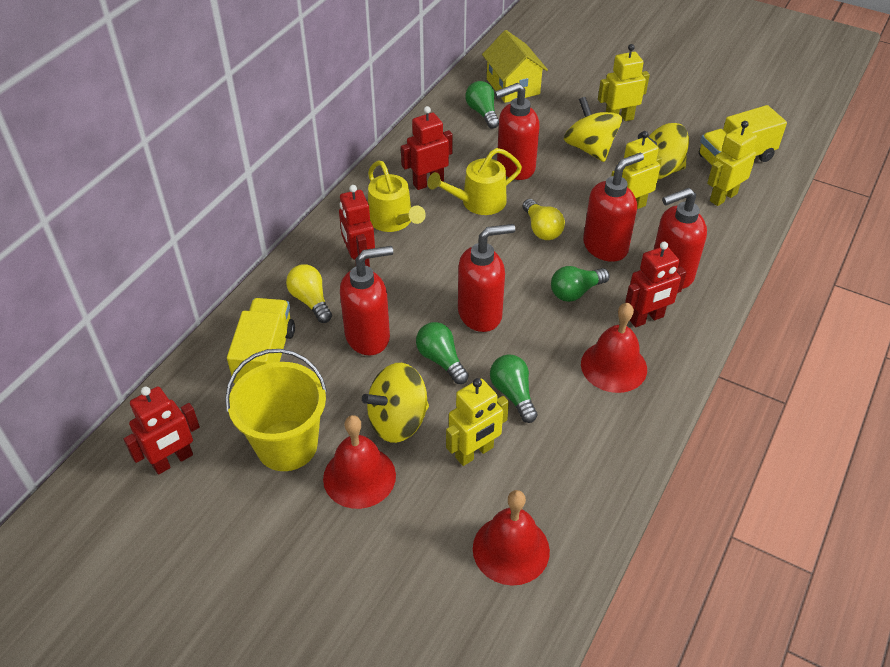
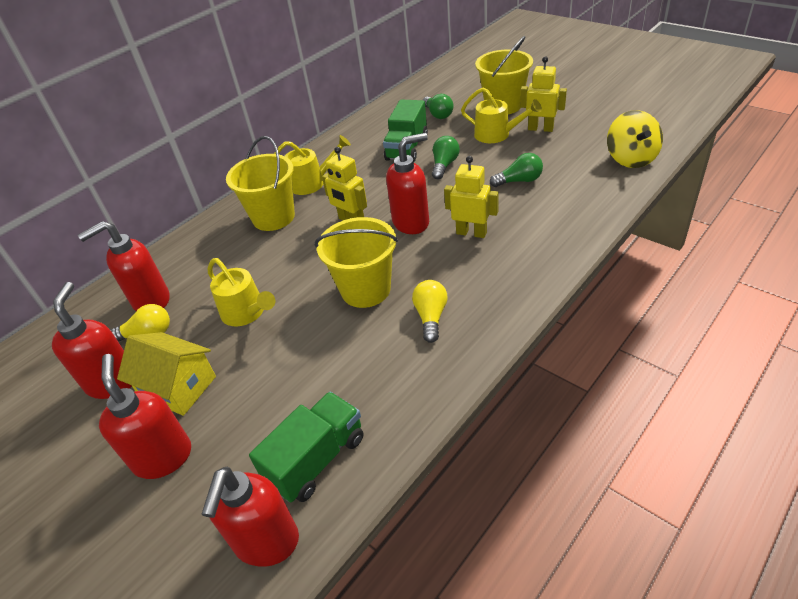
green light bulb: [416,322,469,384] [465,81,499,129] [490,354,537,423] [551,266,610,302] = 4 -> [423,94,454,119] [432,136,460,179] [490,153,543,187] = 3
green truck: none = 0 -> [249,392,364,503] [383,99,428,162] = 2
red bell: [323,415,396,509] [473,490,550,585] [581,303,647,393] = 3 -> none = 0
red robot: [124,386,200,475] [339,185,375,267] [401,106,453,190] [625,242,687,327] = 4 -> none = 0
yellow bucket: [225,349,327,471] = 1 -> [226,136,295,231] [314,217,398,308] [475,36,533,114] = 3
yellow robot: [446,378,509,466] [598,44,650,121] [611,131,662,209] [707,121,757,206] = 4 -> [322,147,367,220] [444,156,499,238] [520,56,567,132] = 3
yellow spinning top: [362,363,429,443] [564,97,622,162] [638,123,689,179] = 3 -> [607,110,663,168] = 1
yellow truck: [227,298,295,384] [699,105,787,166] = 2 -> none = 0
yellow watering can: [368,160,426,232] [427,148,522,215] = 2 -> [208,258,275,326] [274,135,351,195] [461,88,542,143] = 3

